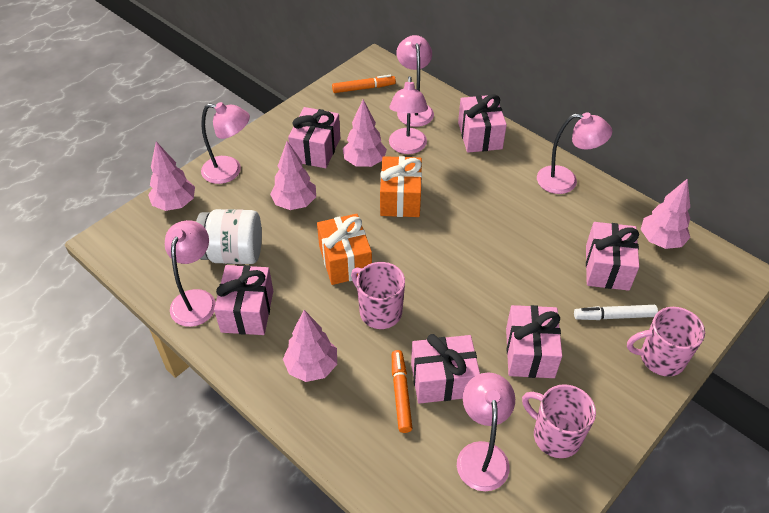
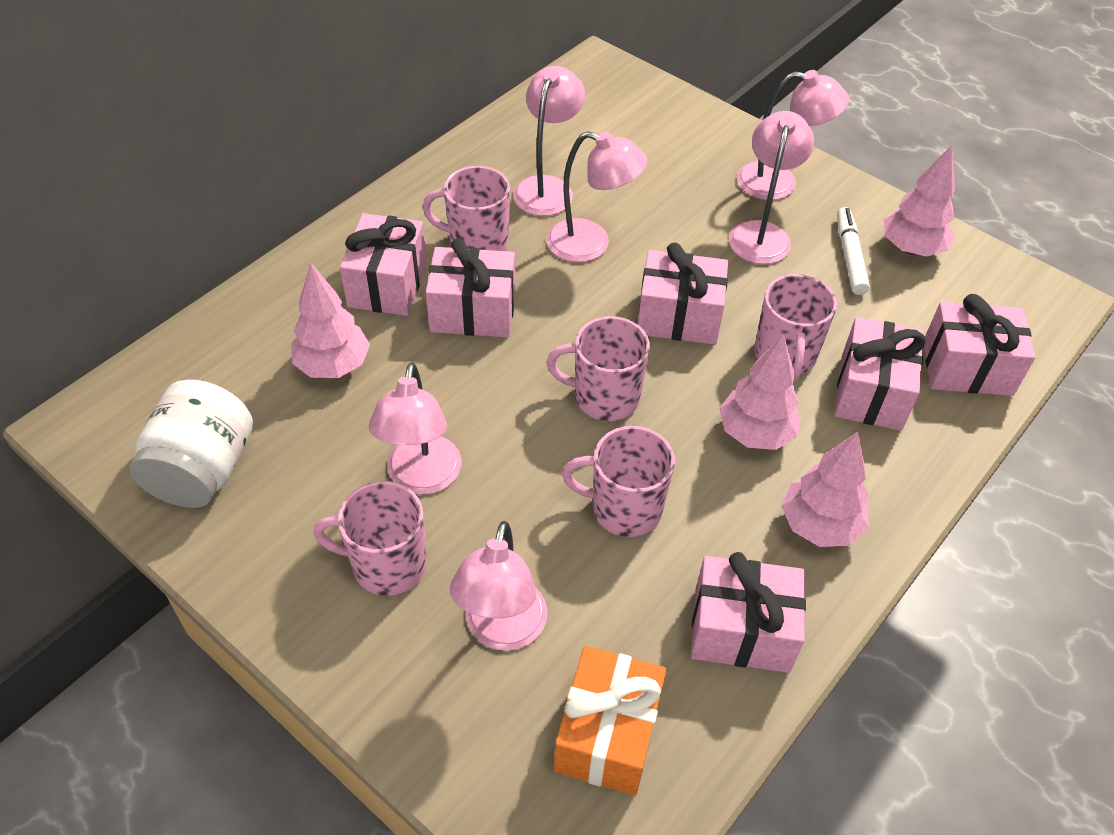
orange gift: [317,214,372,285] [380,156,422,217] = 2 -> [554,646,667,795] = 1
orange marker: [332,75,396,93] [392,350,412,433] = 2 -> none = 0
pink mug: [351,262,405,329] [522,384,596,458] [627,307,705,377] = 3 -> [314,481,427,596] [423,166,510,251] [547,316,650,421] [562,426,675,537] [754,274,837,381] = 5
pink tree: [148,142,195,211] [270,141,316,210] [283,310,337,382] [343,99,387,167] [641,178,690,249] = 5 -> [291,263,370,378] [719,334,801,450] [781,431,869,547] [884,145,955,257] = 4

